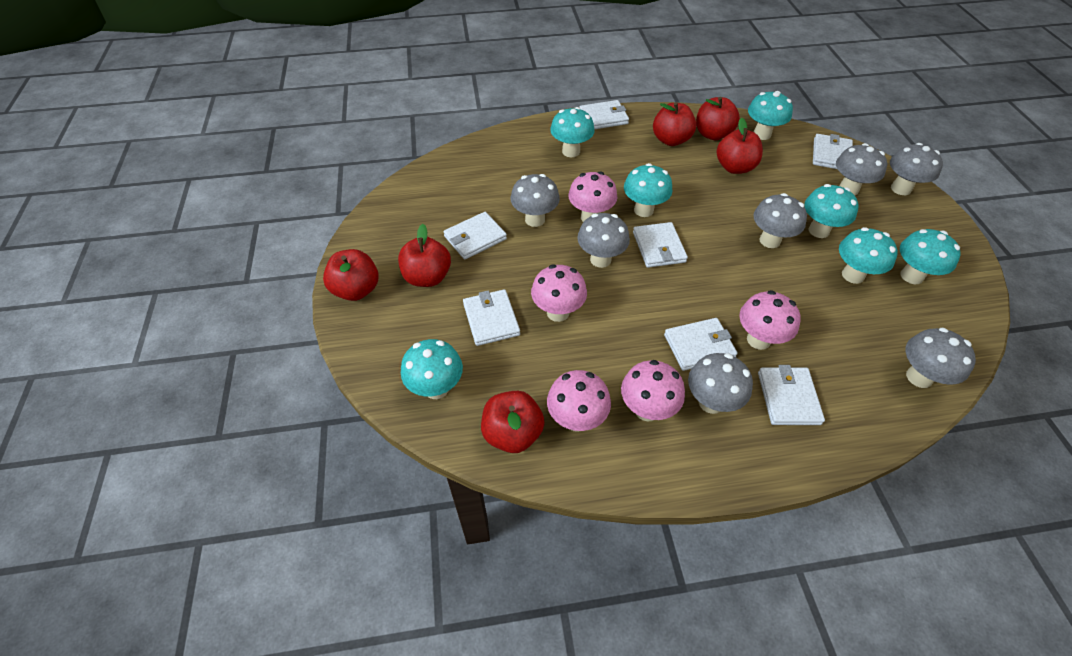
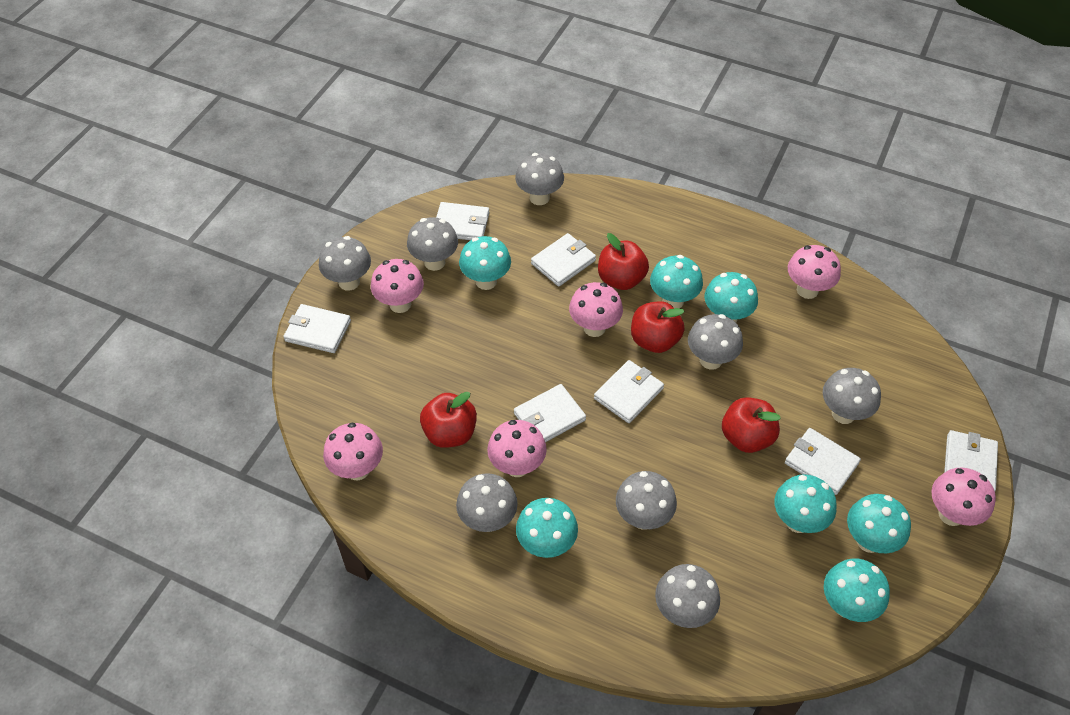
grey mushroom: [511,174,560,227] [577,213,630,268] [688,353,753,414] [753,193,807,248] [836,143,887,195] [890,143,943,195] [906,328,976,388] = 7 -> [319,236,371,291] [407,217,458,271] [456,473,518,532] [515,153,564,205] [616,471,677,530] [655,564,720,628] [688,314,743,370] [823,368,881,424] = 8
pink mushroom: [531,264,587,322] [547,370,611,432] [568,172,618,222] [621,360,685,422] [739,290,800,350] = 5 -> [323,423,383,480] [371,259,424,313] [487,420,547,477] [569,282,623,337] [788,245,841,299] [931,467,996,526] = 6
red apple: [323,249,379,301] [398,224,451,287] [481,391,545,453] [653,102,696,146] [696,97,740,140] [717,118,763,174] = 6 -> [420,392,477,448] [598,233,649,290] [631,301,685,353] [722,397,781,453] = 4

